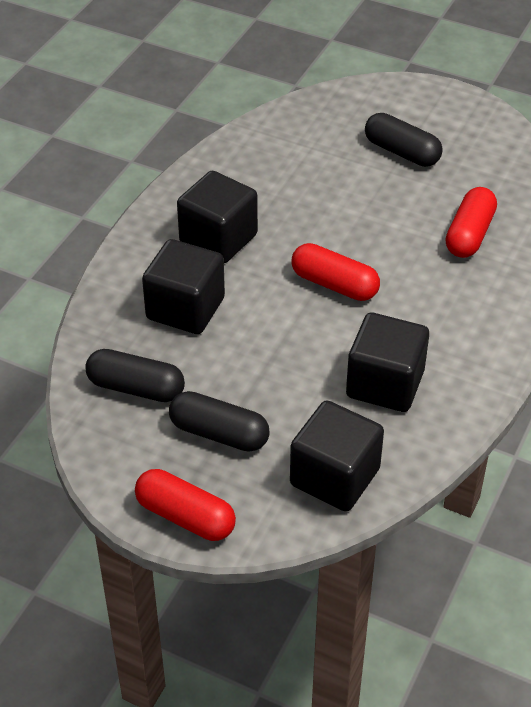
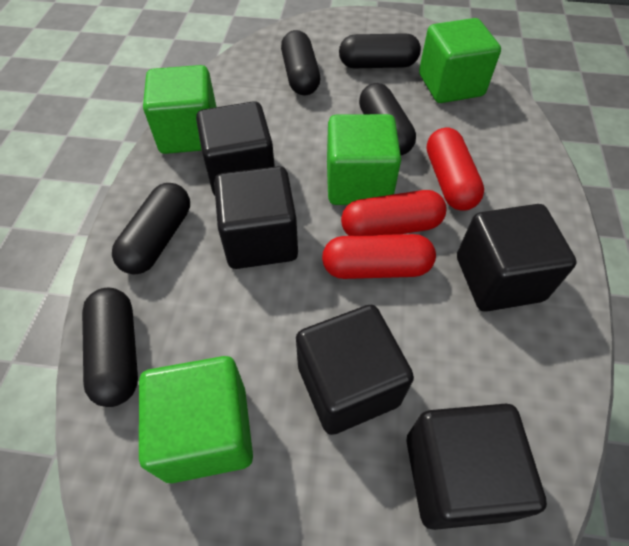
black capsule: [85,349,185,402] [169,391,270,452] [365,113,443,167] = 3 -> [82,288,138,407] [112,183,190,274] [281,30,320,95] [339,33,421,68] [359,83,416,155] = 5
black cube: [142,239,225,334] [177,171,258,263] [290,401,384,511] [346,312,429,412] = 4 -> [196,101,275,195] [214,166,298,269] [296,305,414,435] [406,404,547,530] [457,204,577,312] = 5
green cube: none = 0 -> [139,356,253,483] [143,65,216,154] [327,114,401,205] [419,18,501,103] = 4

